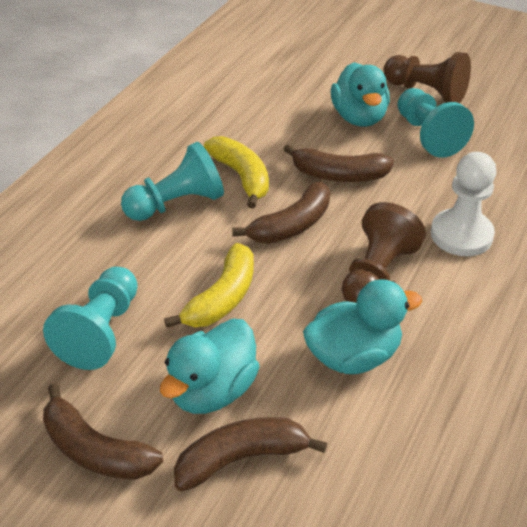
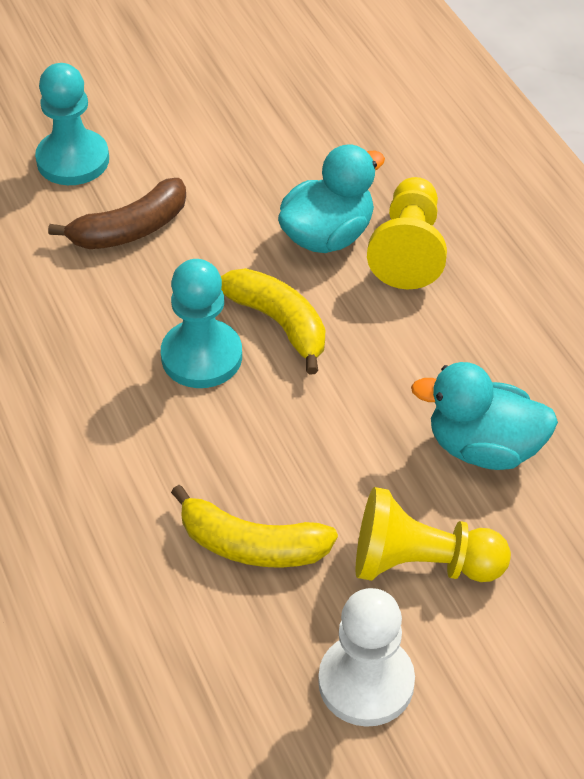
brown banana: [43,383,163,480] [174,417,327,492] [232,181,330,244] [283,144,394,182] = 4 -> [48,178,186,249] = 1
brown pawn: [342,202,426,303] [384,52,471,103] = 2 -> none = 0
turquoise duck: [160,319,260,414] [303,279,422,374] [331,62,390,127] = 3 -> [278,144,385,253] [411,362,558,470] = 2
turquoise pawn: [43,267,138,370] [121,142,224,221] [397,88,474,158] = 3 -> [35,63,109,185] [161,259,242,388] = 2
yellow pawn: none = 0 -> [356,487,511,582] [367,177,447,289] = 2

